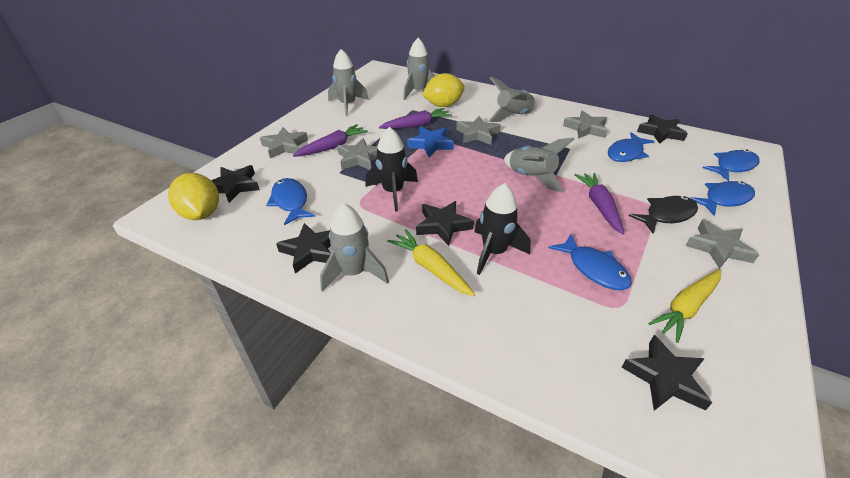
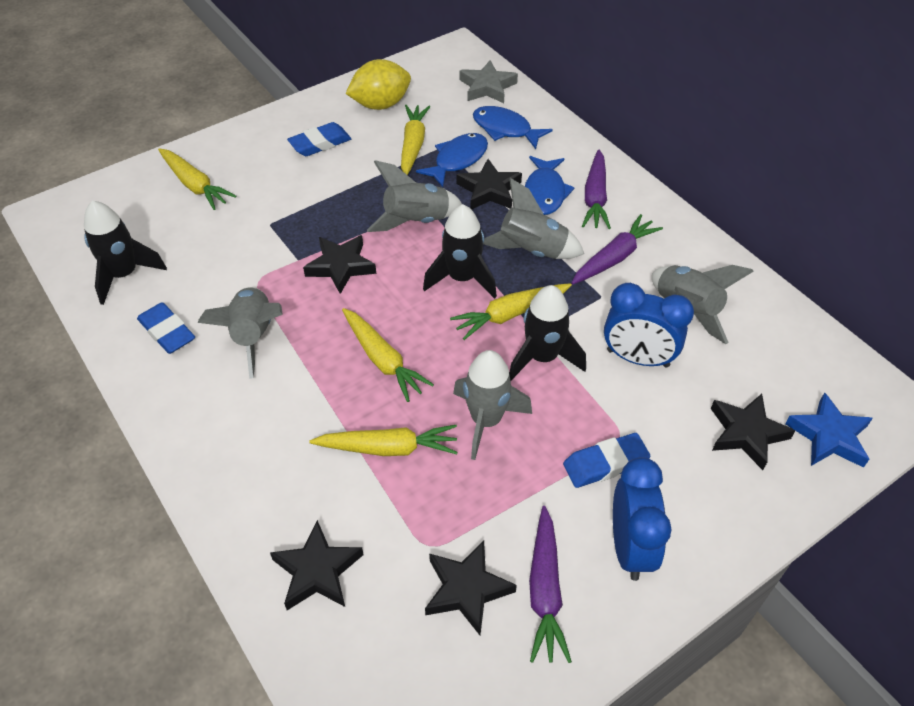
black fish: [628,196,698,234] = 1 -> none = 0
black rocket: [365,127,418,212] [474,183,531,275] = 2 -> [84,200,167,305] [423,204,497,299] [509,285,586,380] = 3
blue clock: none = 0 -> [604,283,694,368] [613,457,671,581] = 2
blue eraser: none = 0 -> [137,302,195,354] [287,122,351,156] [563,433,650,488] = 3
blue fish: [266,178,315,225] [549,234,632,290] [608,132,655,162] [690,181,755,216] [703,150,760,181] = 5 -> [416,133,488,187] [473,106,553,149] [525,156,575,215] = 3
grey star: [260,127,308,158] [337,138,377,170] [456,116,501,145] [563,110,608,139] [685,219,759,269] = 5 -> [459,61,518,103] = 1
yellow carrot: [387,229,475,296] [648,269,721,343] = 2 -> [158,148,236,210] [309,425,458,456] [342,308,434,402] [401,105,430,175] [450,283,572,340] = 5
yellow lemon: [168,173,219,220] [422,73,465,107] = 2 -> [345,59,411,110] = 1

